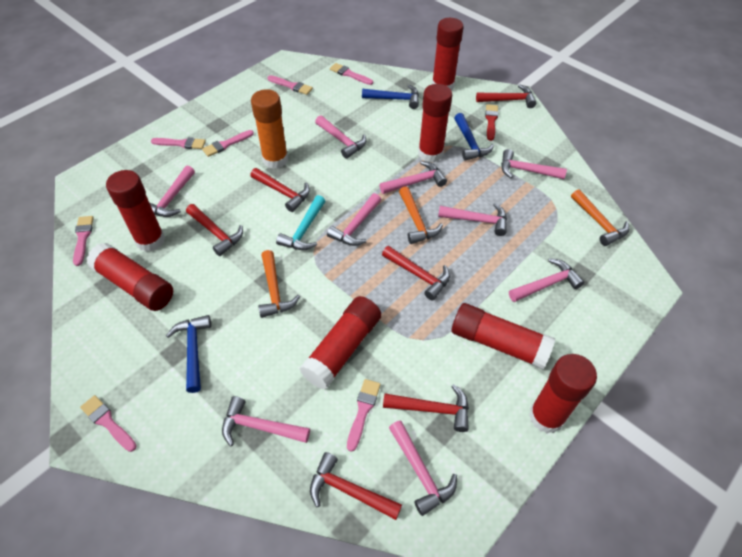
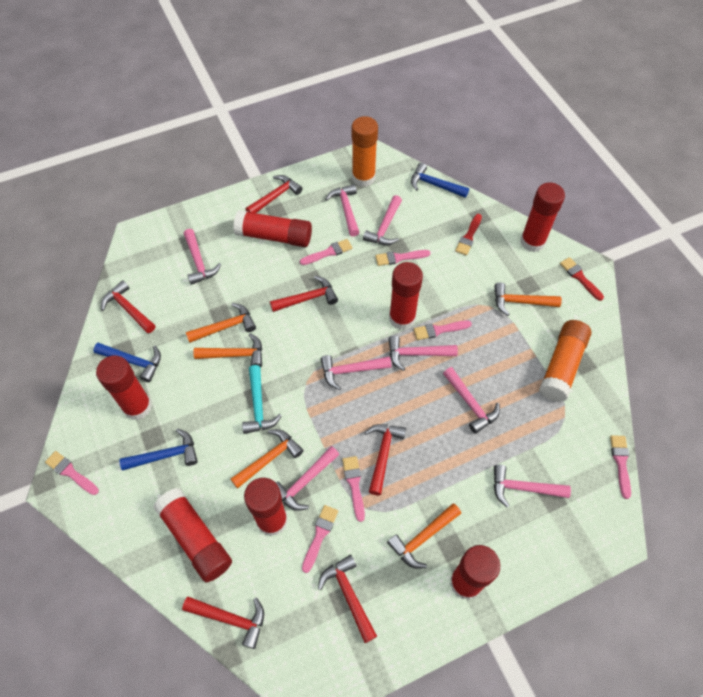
orange glue stick: [251,89,288,169] = 1 -> [352,116,378,187] [539,320,591,402] = 2
orange hammer: [258,250,300,318] [399,186,443,244] [571,189,629,246] = 3 -> [186,303,256,343] [193,333,262,368] [231,429,304,489] [387,503,461,569] [494,282,562,316] = 5
pink hammer: [150,166,195,217] [222,396,310,446] [315,115,366,159] [327,193,381,246] [380,161,447,194] [389,420,457,516] [438,203,507,236] [501,149,567,179] [509,258,584,302] = 9 -> [184,229,221,285] [276,446,339,511] [321,355,392,390] [325,184,360,237] [363,195,402,245] [388,335,458,371] [443,367,500,434] [494,465,571,507] = 8
red brush: [485,104,498,141] = 1 -> [455,214,482,256] [560,257,604,301] = 2

